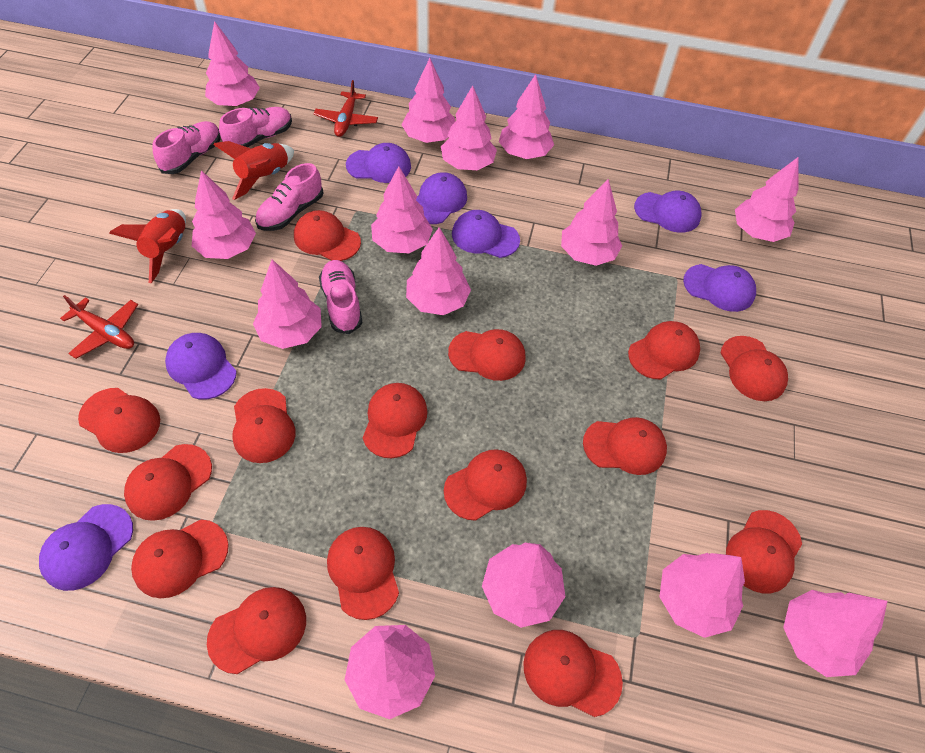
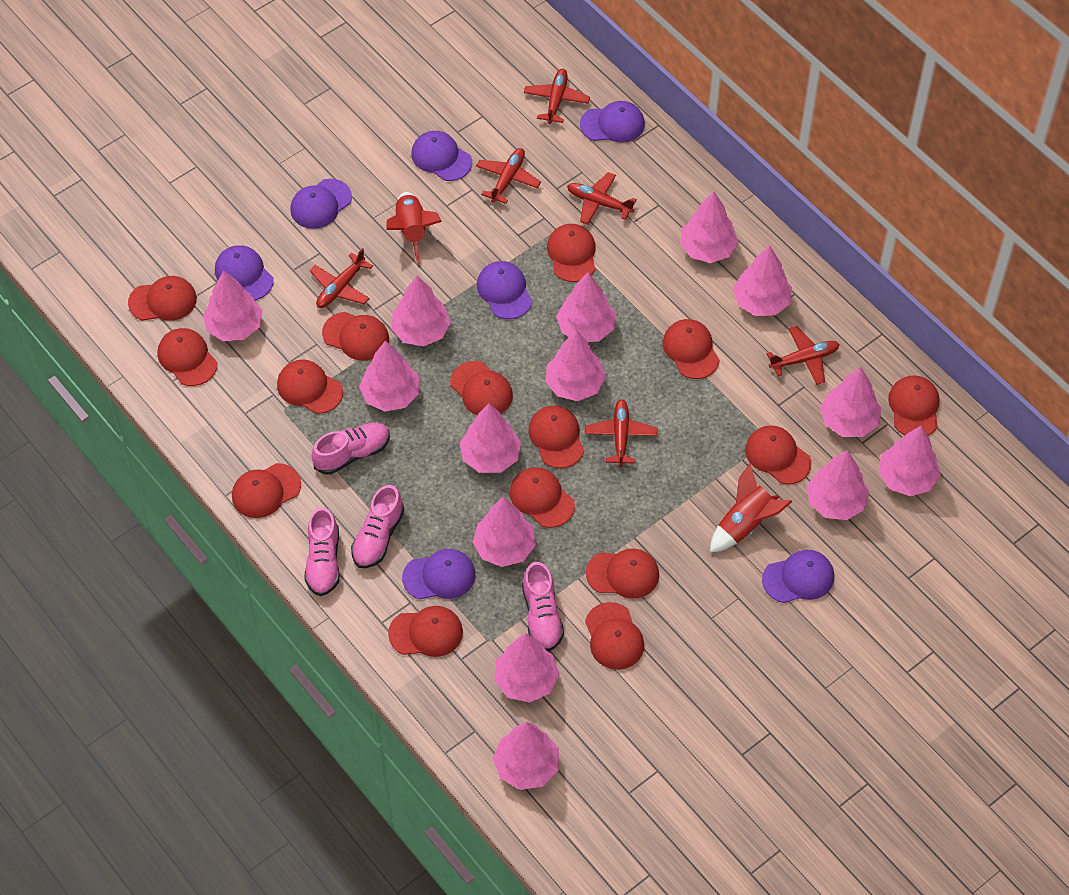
red plane: [60,295,138,359] [313,80,378,137] = 2 -> [310,248,373,308] [476,148,541,204] [524,69,590,124] [567,172,637,225] [585,399,658,467] [767,326,840,385] = 6

